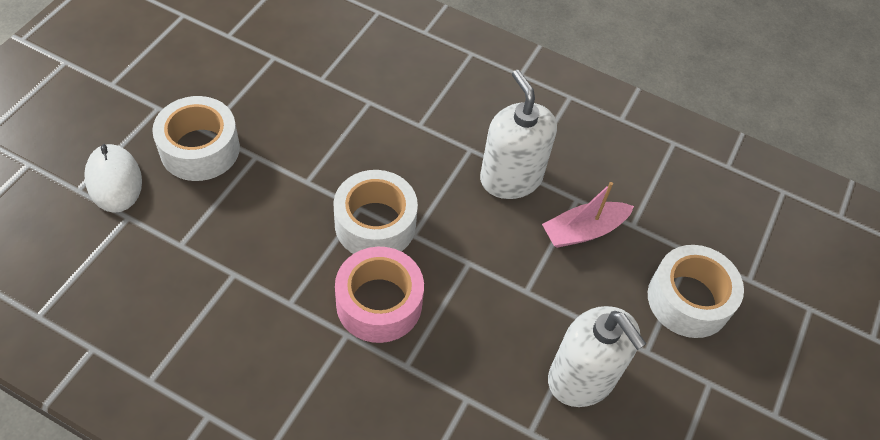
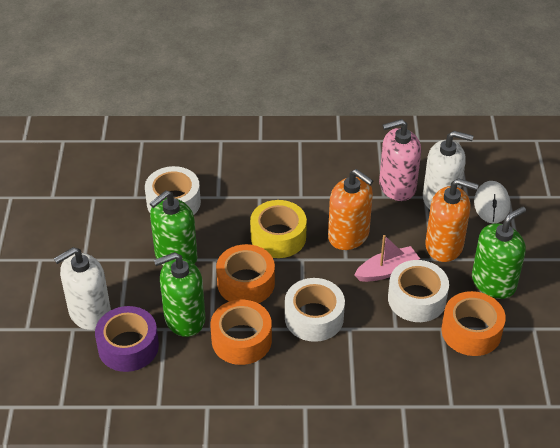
green soap dispenser: none = 0 -> [149,190,198,266] [154,252,205,337] [472,206,526,299] = 3
orange soap dispenser: none = 0 -> [328,169,373,250] [425,178,479,262] = 2
orange tape: none = 0 -> [210,300,272,365] [216,244,275,303] [441,291,506,356] = 3
pink soap dispenser: none = 0 -> [379,119,421,201] = 1
pink tape: [335,247,424,343] = 1 -> none = 0
purple tape: none = 0 -> [95,306,159,372] = 1
yellow tape: none = 0 -> [250,200,307,258] = 1

